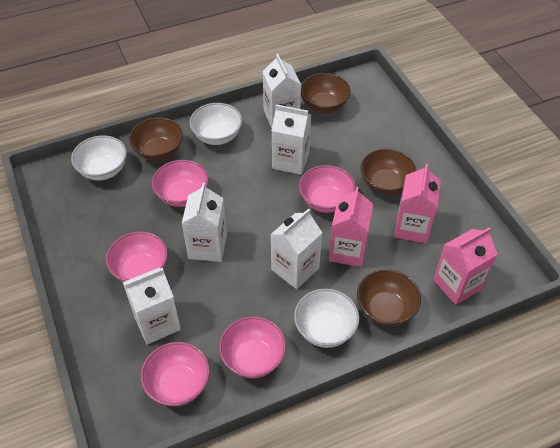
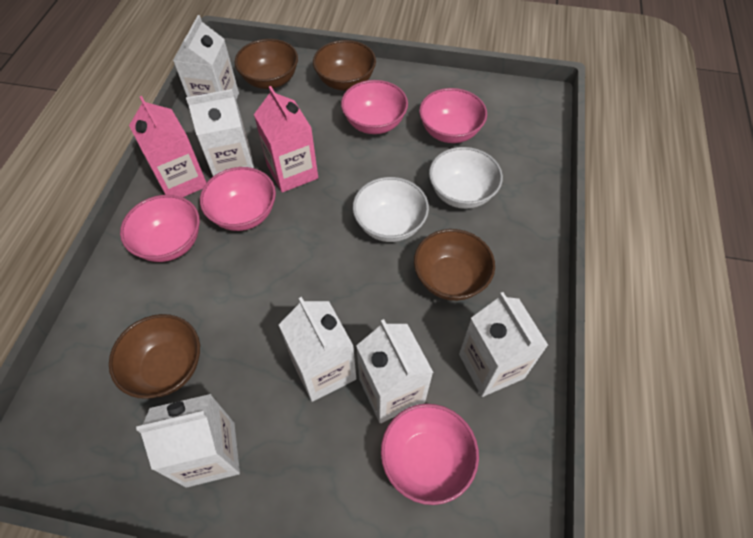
pink carton: [329,187,373,267] [394,164,441,244] [433,227,498,305] = 3 -> [129,96,207,197] [254,86,318,193] = 2
white bowl: [71,135,127,181] [190,103,242,145] [294,289,359,348] = 3 -> [353,177,429,242] [429,147,503,209] = 2
white carton: [123,268,181,345] [182,183,227,262] [262,53,301,128] [270,208,322,289] [271,105,311,175] = 5 -> [136,394,240,488] [173,15,239,99] [186,89,254,176] [279,297,356,402] [356,319,434,423] [459,292,548,397] = 6

